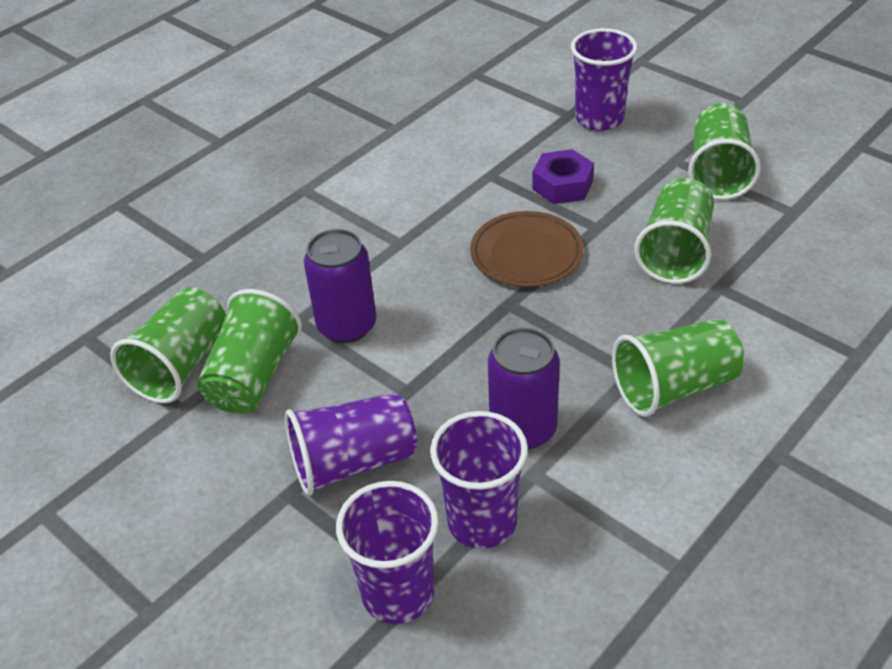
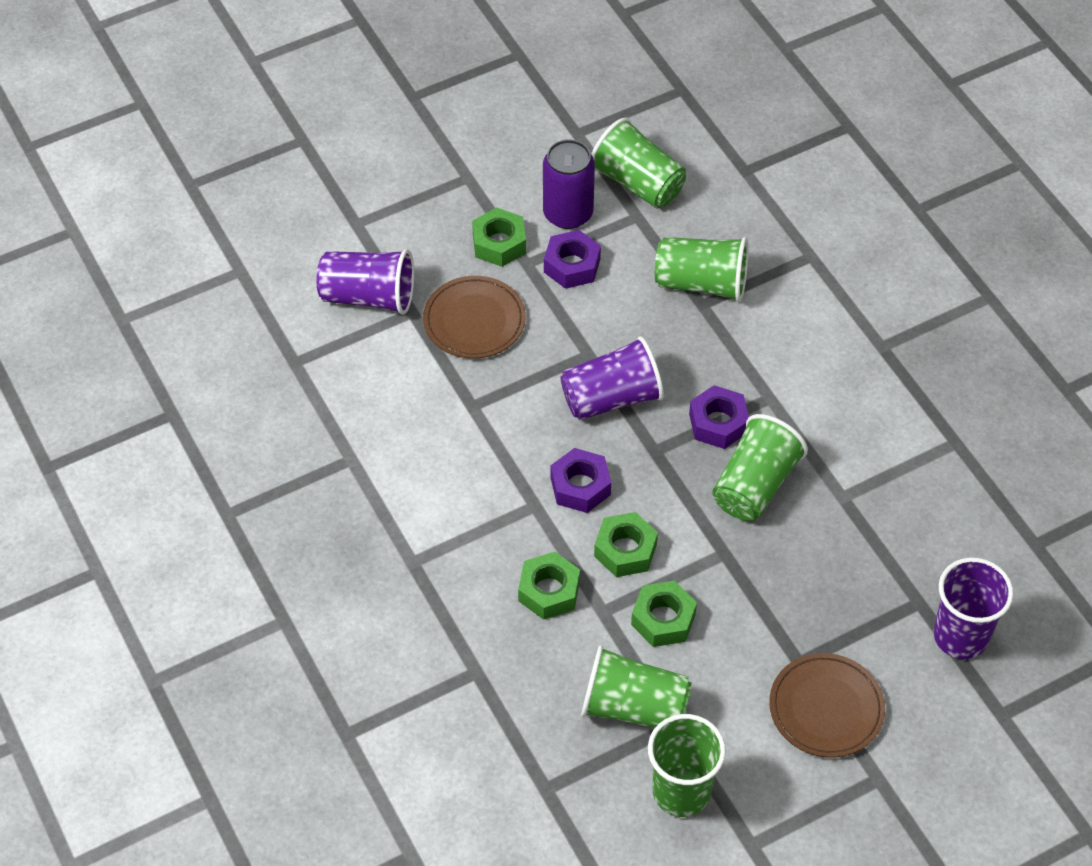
brown plate: [470,211,584,287] = 1 -> [423,276,526,359] [769,653,885,758] = 2
green nut: none = 0 -> [472,207,526,267] [518,551,580,620] [594,512,658,577] [631,581,697,647] = 4
purple can: [304,229,376,343] [488,328,560,449] = 2 -> [543,139,595,229] = 1
purple cup: [285,393,417,496] [336,481,439,624] [430,411,528,549] [571,28,637,131] = 4 -> [317,249,414,315] [560,336,664,420] [933,557,1014,659] = 3
purple nut: [532,149,594,204] = 1 -> [544,230,601,289] [551,448,611,513] [689,385,749,449] = 3

